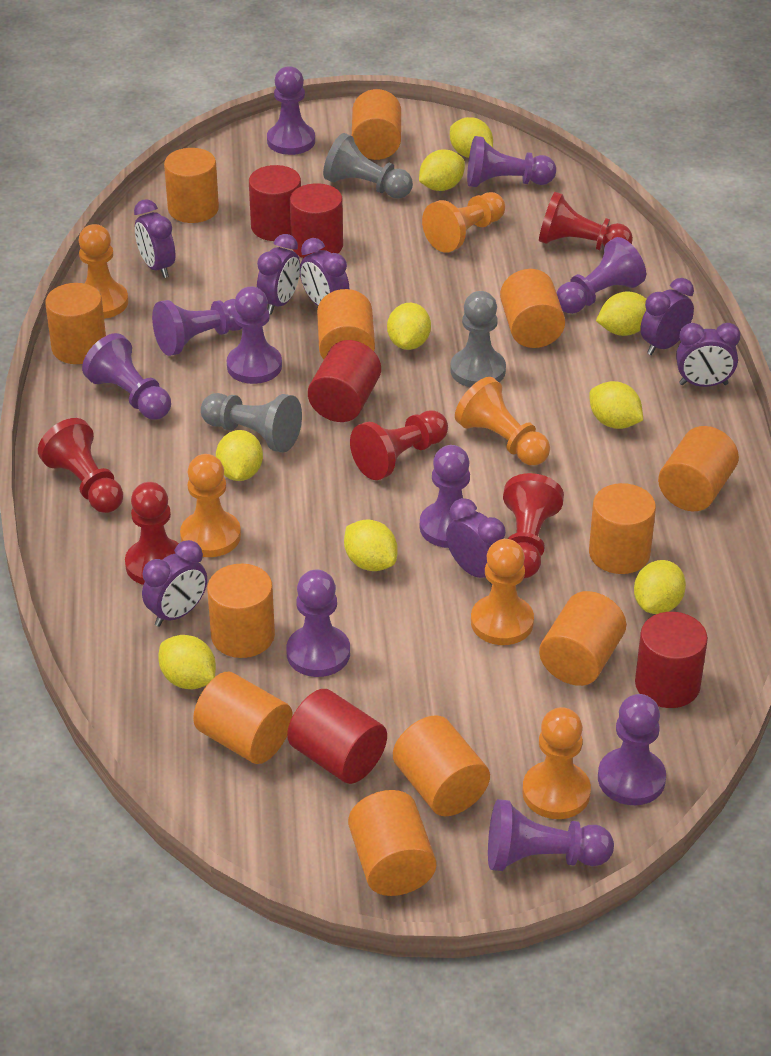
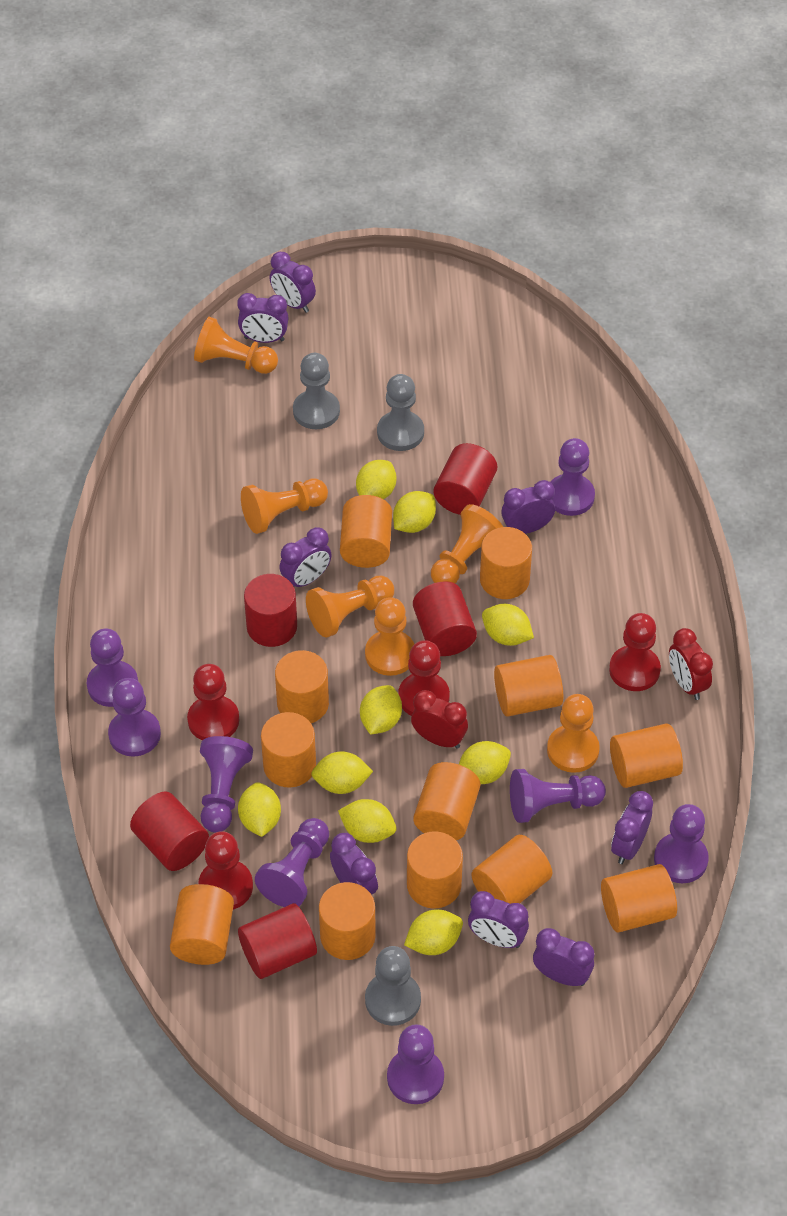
purple clock: [134,199,176,278] [142,540,207,627] [257,234,300,314] [300,238,349,306] [446,498,506,584] [641,278,694,355] [676,323,741,387] = 7 -> [237,293,289,343] [270,252,316,313] [279,527,331,587] [330,833,378,895] [468,891,529,948] [501,480,555,534] [533,928,594,986] [611,791,653,864] = 8
purple pawn: [82,333,171,420] [152,299,243,356] [227,287,282,384] [267,66,315,155] [286,569,350,677] [420,445,470,548] [467,136,556,187] [488,799,614,871] [557,237,646,314] [598,694,666,805] = 10 -> [87,629,138,707] [108,678,161,757] [200,736,253,833] [255,818,329,907] [387,1024,444,1104] [510,769,606,823] [551,438,595,516] [654,804,709,883] = 8
red clock: none = 0 -> [411,690,468,749] [669,628,713,700] = 2
red pawn: [38,418,123,513] [125,482,179,585] [350,410,448,480] [503,473,564,578] [539,192,633,250] = 5 -> [187,664,239,740] [198,831,253,910] [398,640,450,716] [609,613,661,691] = 4

